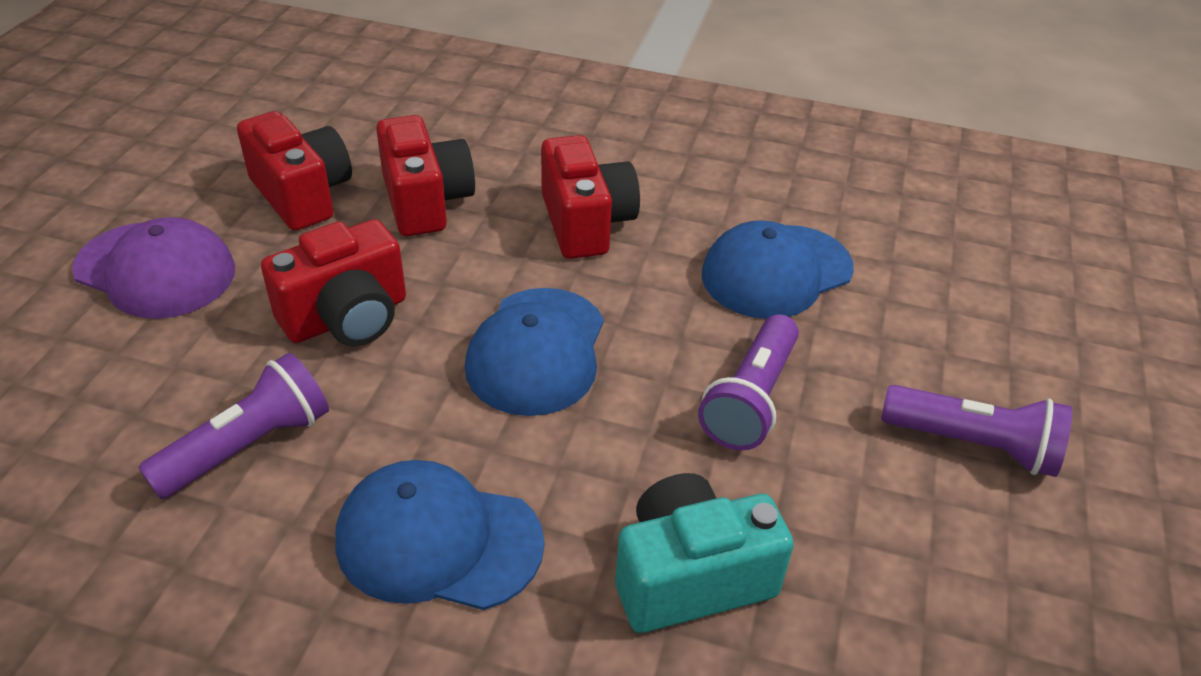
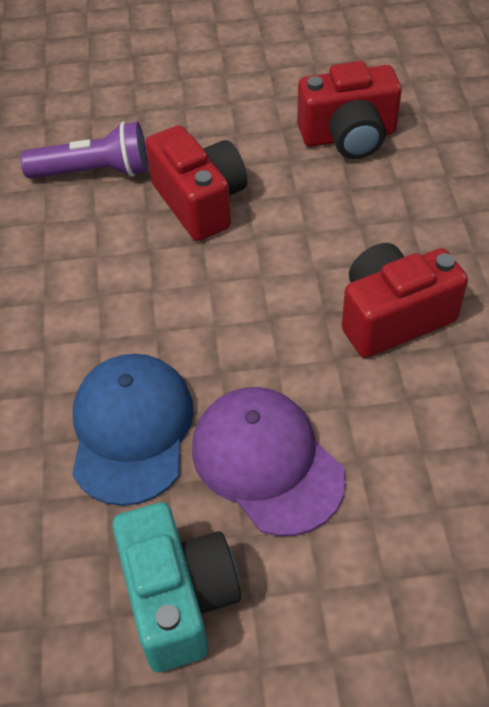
blue cap: [335,460,544,610] [465,288,604,416] [702,220,854,319] = 3 -> [72,354,194,506] = 1
purple flashlight: [138,353,329,499] [698,314,799,451] [881,385,1072,477] = 3 -> [20,122,148,179] = 1
red camera: [237,111,352,231] [261,219,406,346] [376,115,475,236] [541,135,640,259] = 4 -> [145,125,247,241] [297,61,402,159] [342,243,468,358] = 3

